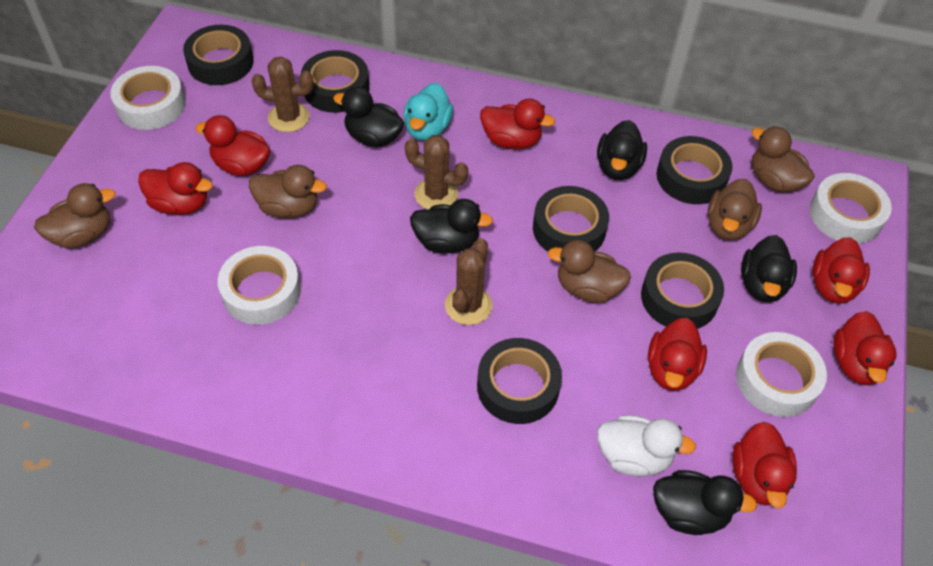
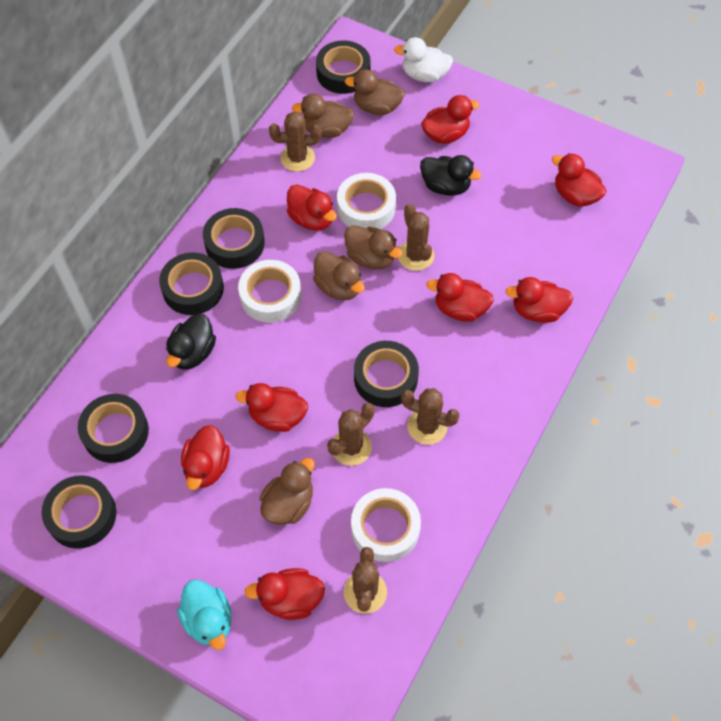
black duck: [333,87,404,147] [410,199,493,253] [597,120,647,180] [653,470,757,535] [741,235,797,302] = 5 -> [166,313,216,370] [420,155,482,196] = 2
brown cactus: [252,56,313,132] [405,135,468,210] [445,238,493,325] = 3 -> [269,112,322,172] [327,403,375,466] [344,547,387,614] [398,204,434,271] [401,388,460,445] = 5
red duck: [138,162,213,215] [195,115,270,176] [480,99,555,149] [648,318,707,391] [732,422,797,508] [812,237,870,304] [834,311,897,385] = 7 -> [181,425,230,490] [235,383,308,432] [244,568,325,620] [287,184,337,231] [421,95,480,144] [426,273,494,322] [505,277,573,323] [552,153,606,206] = 8
white tape: [110,66,186,130] [218,246,301,325] [736,332,827,417] [810,173,892,244] = 4 -> [238,260,301,323] [337,173,396,229] [351,488,421,562] = 3

